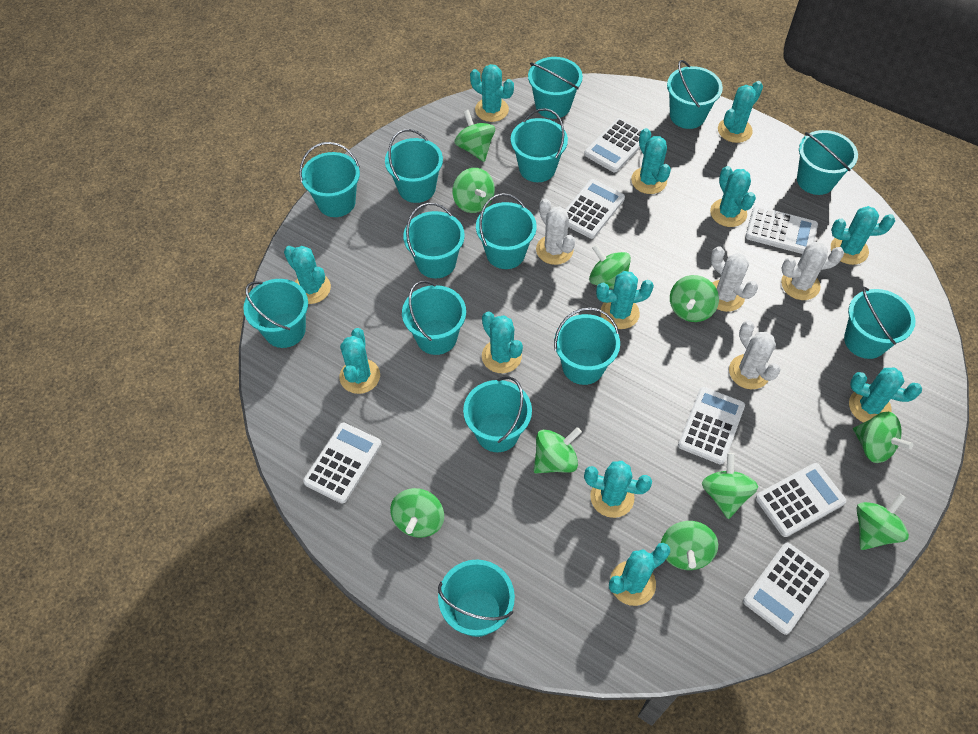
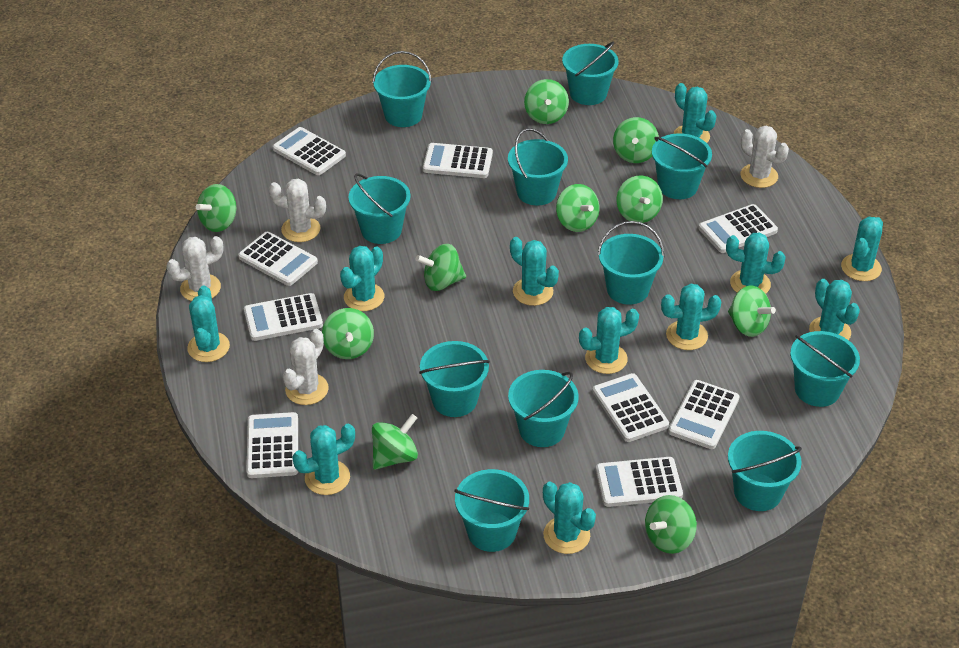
turquoise bucket: [243,279,308,348] [299,142,360,217] [385,129,443,203] [402,280,466,355] [403,203,465,278] [438,560,515,637] [463,376,532,452] [476,193,537,269] [511,108,568,182] [528,57,583,119] [554,307,620,385] [667,60,723,129] [797,130,858,195] [844,287,916,359] = 14 -> [348,174,411,244] [373,51,432,127] [419,341,490,417] [454,469,529,552] [508,128,568,206] [508,370,579,447] [562,41,619,105] [598,221,664,305] [652,133,712,199] [728,431,802,511] [790,331,860,407] = 11
turquoise cactus: [284,246,331,304] [340,328,380,394] [470,64,514,122] [482,312,523,373] [584,461,652,518] [596,271,654,329] [609,543,670,606] [631,128,671,194] [710,166,756,227] [718,81,763,143] [831,206,895,265] [849,368,922,423] = 12 -> [187,286,230,362] [292,424,355,495] [340,246,384,311] [510,237,559,306] [543,481,596,554] [579,307,639,374] [661,284,721,350] [674,83,716,143] [726,232,786,294] [809,279,860,340] [841,217,883,281] = 11
white calculator: [303,423,382,504] [565,179,625,239] [584,118,642,172] [678,387,745,465] [743,543,829,635] [745,206,818,254] [755,463,846,537] = 7 -> [238,232,318,286] [244,293,323,341] [246,412,298,478] [273,127,346,175] [423,143,493,178] [592,373,669,442] [596,457,683,507] [668,380,739,449] [699,204,778,253] = 9

